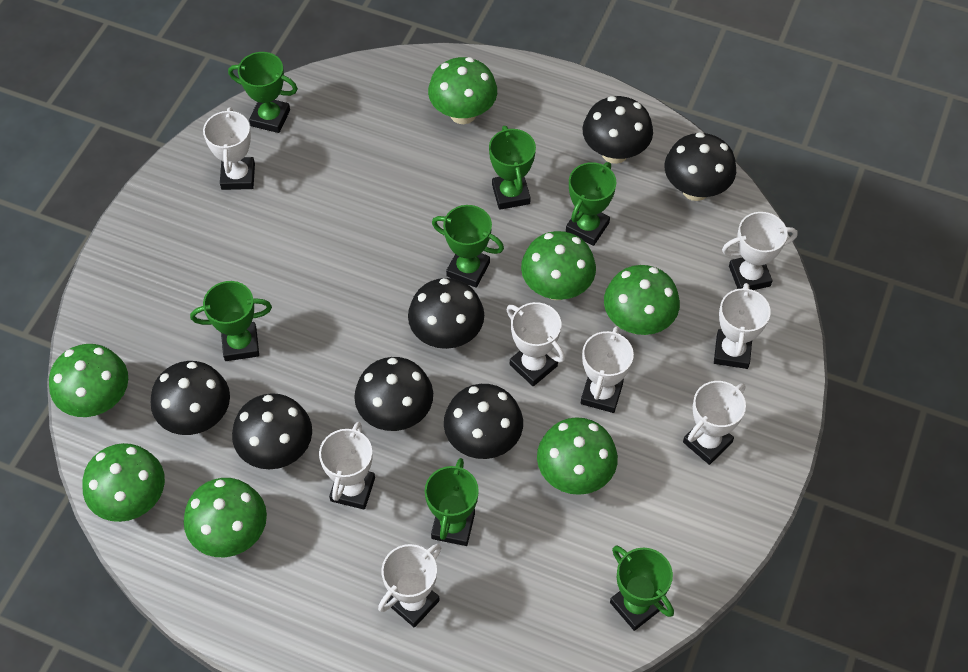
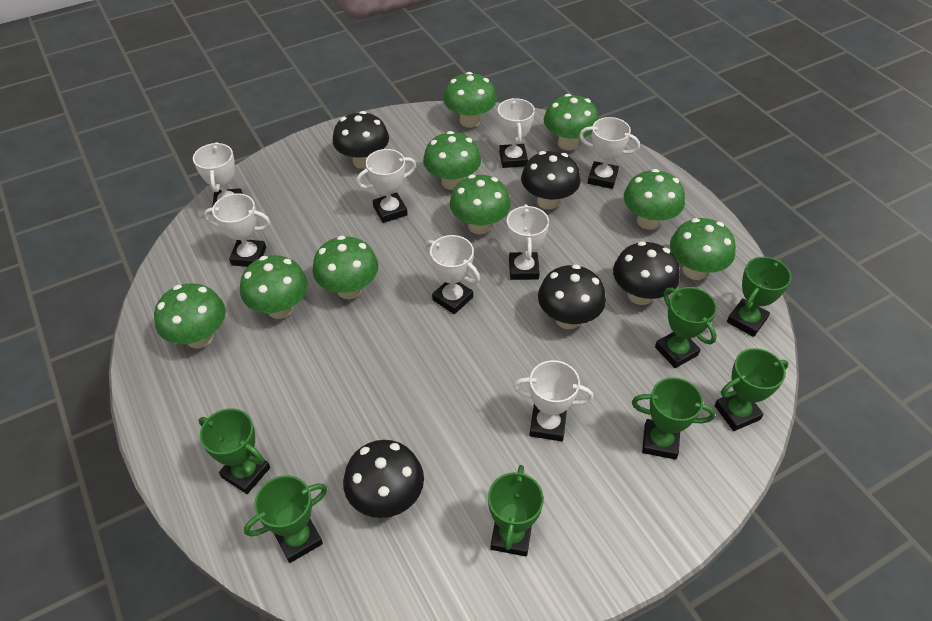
black mushroom: [151,361,230,435] [232,393,312,469] [354,357,433,431] [408,278,484,349] [444,384,523,459] [583,96,653,164] [665,132,736,201] = 7 -> [333,111,389,169] [343,440,424,518] [521,151,581,210] [538,264,606,329] [613,241,680,305] = 5
green mushroom: [49,344,128,417] [82,443,165,522] [184,478,267,557] [428,57,497,124] [521,231,596,300] [537,417,618,495] [604,265,680,335] = 7 -> [154,283,226,348] [240,255,308,319] [312,236,378,299] [423,131,481,190] [443,72,497,128] [450,175,511,234] [544,94,599,150] [624,169,685,230] [670,218,736,280] = 9

